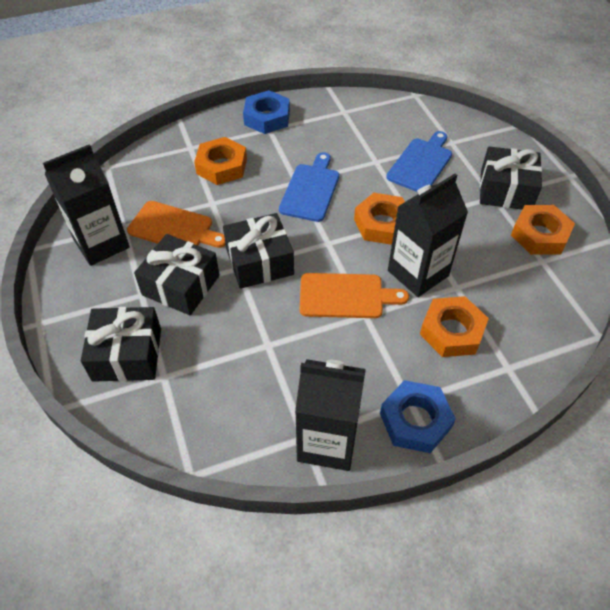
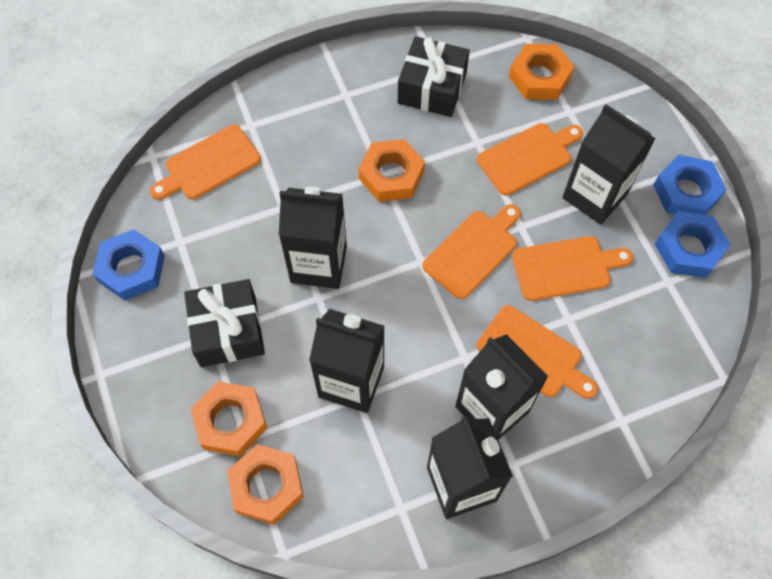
black carton: [43,144,130,266] [295,359,366,471] [388,174,468,297] = 3 -> [279,187,347,289] [309,309,384,413] [427,416,513,519] [455,334,548,440] [562,104,656,225] = 5
black gift: [81,307,161,382] [134,234,220,315] [223,213,294,289] [480,146,542,209] = 4 -> [184,279,265,367] [398,36,470,117] = 2
blue cutting board: [279,152,339,222] [386,131,452,192] = 2 -> none = 0
blue nut: [243,90,290,134] [380,380,456,453] = 2 -> [92,229,165,301] [653,155,727,215] [655,211,731,278] = 3
orange cutting board: [127,201,225,248] [300,273,409,318] = 2 -> [150,125,261,200] [422,204,521,299] [477,123,583,196] [477,305,598,399] [512,236,633,301] = 5

